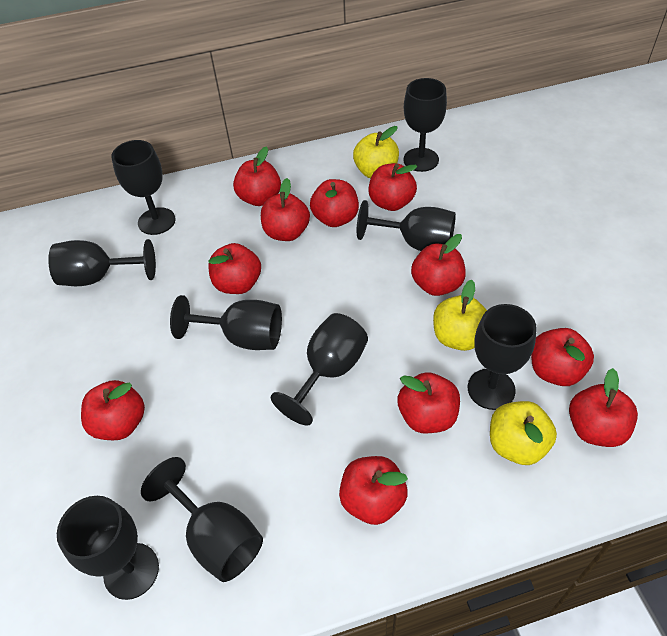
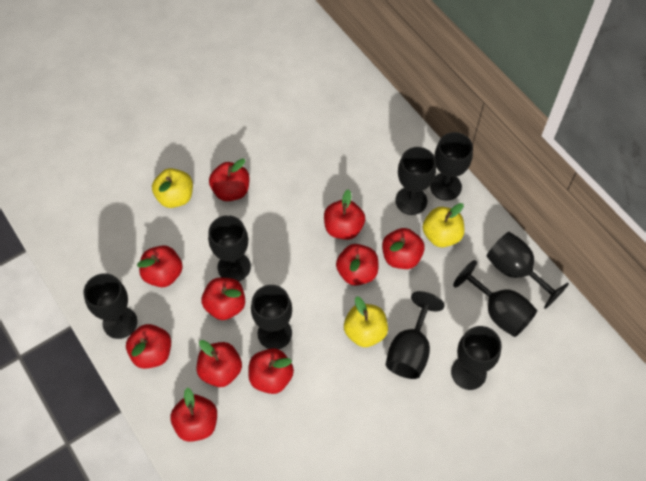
red apple: [81,380,145,440] [208,243,261,294] [233,146,281,206] [261,178,310,241] [310,179,359,227] [339,456,408,525] [369,163,417,211] [397,372,460,433] [411,234,466,296] [531,328,594,386] [569,368,638,447] = 11 -> [126,324,171,369] [137,245,183,287] [170,388,217,442] [197,340,242,387] [202,278,245,320] [209,159,250,201] [248,348,294,394] [324,189,365,240] [336,244,378,286] [382,228,425,269] = 10

